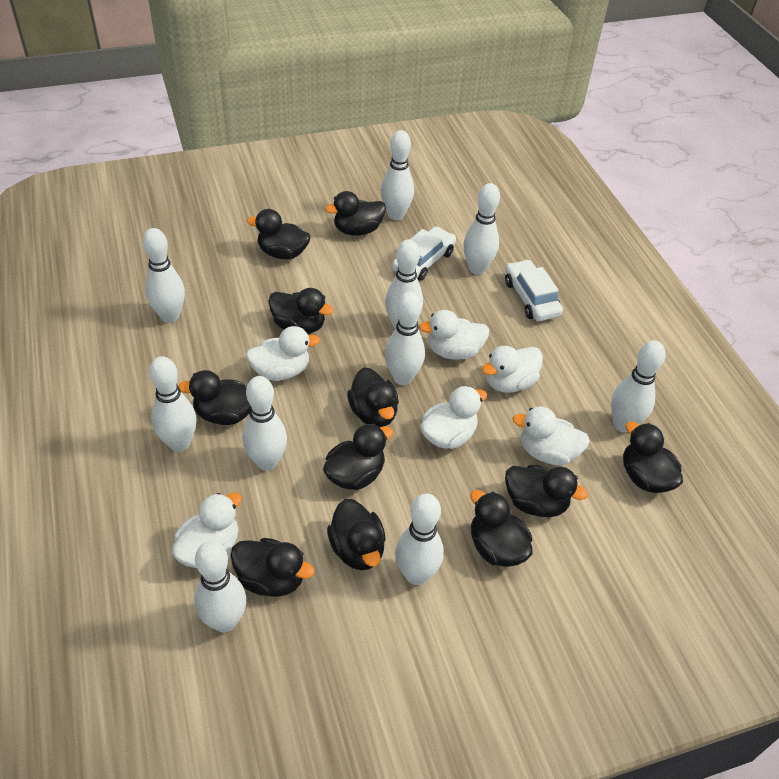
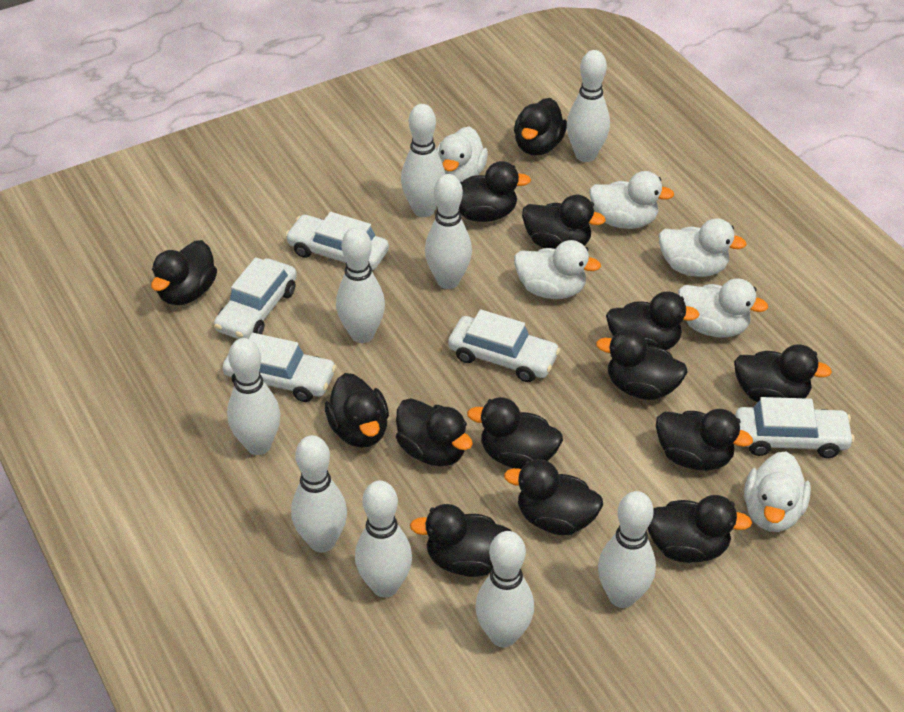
black duck: [178,370,251,425] [230,538,314,597] [247,209,311,260] [268,288,334,334] [323,423,393,490] [325,191,386,236] [327,499,386,570] [347,367,399,427] [470,490,533,567] [505,465,588,517] [623,421,683,493] = 11 -> [151,240,217,305] [325,373,389,448] [396,398,473,466] [410,504,511,577] [459,161,531,222] [467,397,563,469] [504,459,603,535] [514,98,567,156] [522,195,606,249] [596,329,688,400] [606,292,700,350] [647,495,752,563] [656,409,753,471] [734,344,832,402] = 14
white bowling pin: [143,228,185,323] [149,356,197,452] [194,541,246,632] [243,376,287,471] [381,130,414,220] [385,239,423,329] [385,291,425,385] [395,493,444,585] [464,183,500,274] [611,340,666,433] = 10 -> [227,338,280,455] [291,435,347,553] [336,227,385,343] [355,480,412,598] [401,104,445,217] [425,174,472,289] [475,531,534,647] [567,50,610,162] [598,491,656,608] = 9
white car: [392,227,456,281] [505,259,563,321] = 2 -> [214,257,297,339] [223,333,337,402] [285,212,389,270] [448,309,560,382] [735,397,854,458] = 5

